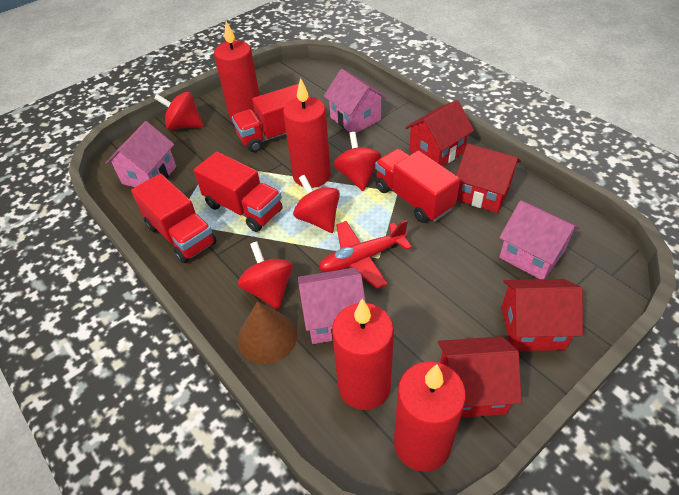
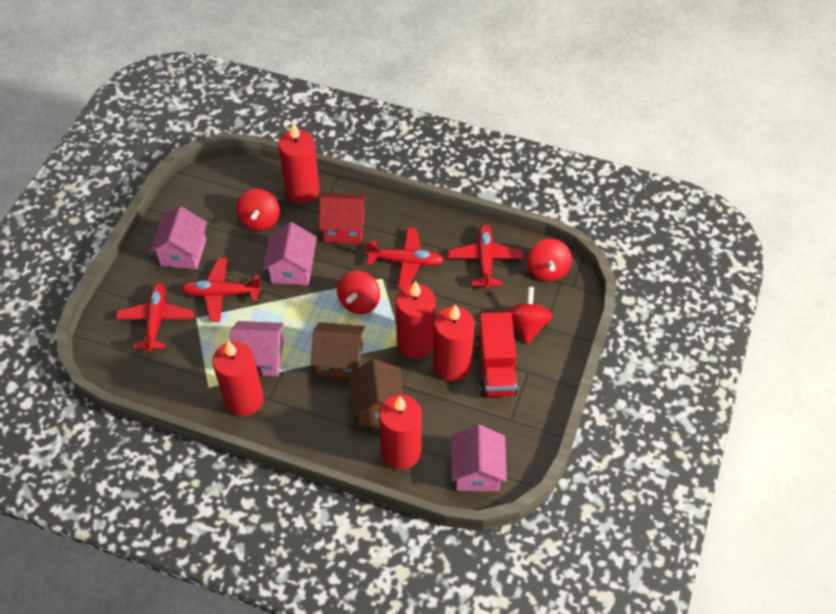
brown cone: [238,301,298,364] = 1 -> none = 0
brown house: none = 0 -> [311,322,365,379] [349,359,404,426] = 2
red candle: [214,21,260,120] [283,78,331,188] [332,299,394,410] [394,361,466,472] = 4 -> [212,341,264,417] [278,122,320,203] [379,395,422,470] [396,281,435,359] [433,304,475,381] = 5
red house: [405,100,474,166] [438,336,522,418] [456,144,521,213] [502,279,583,351] = 4 -> [319,193,366,244] = 1
red plane: [319,220,412,289] = 1 -> [116,283,194,353] [181,258,262,322] [365,227,444,288] [448,224,523,289] = 4
red truck: [131,174,217,263] [194,152,283,232] [232,84,298,152] [375,149,460,223] = 4 -> [476,312,519,397] = 1

